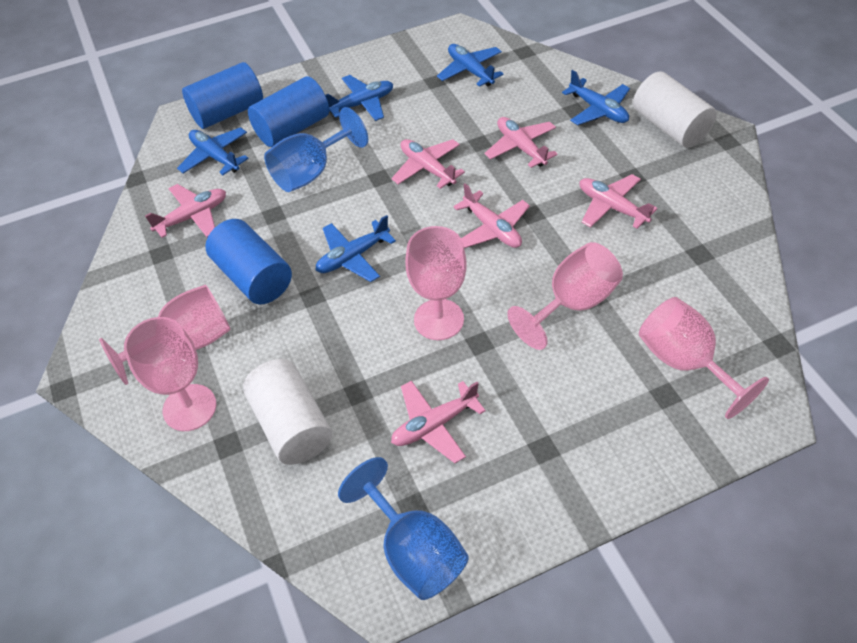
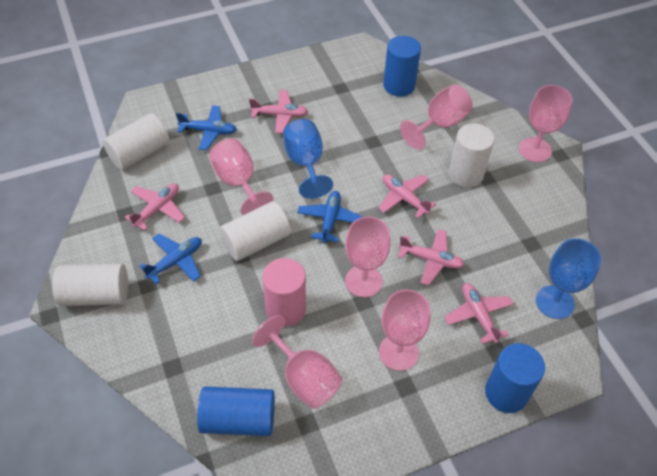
blue plane: [177,127,249,175] [316,215,396,282] [325,75,393,121] [437,44,504,87] [562,70,630,125] = 5 -> [139,234,202,284] [176,105,237,150] [297,191,363,243] = 3
pink cylinder: none = 0 -> [262,258,306,326] = 1
pink goblet: [99,285,231,385] [124,317,216,431] [405,226,467,340] [507,242,623,350] [639,297,769,419] = 5 -> [209,138,274,215] [252,315,343,409] [345,216,391,297] [379,289,430,371] [400,85,473,150] [519,85,573,162] = 6
pink plane: [145,184,226,238] [391,139,465,189] [391,380,486,463] [453,183,530,248] [484,117,558,168] [580,174,658,229] = 6 -> [125,184,185,231] [249,90,309,133] [378,174,436,218] [398,229,465,286] [444,283,514,344] = 5
white cylinder: [243,359,332,465] [633,72,717,147] = 2 -> [52,263,128,306] [103,113,169,170] [220,201,291,261] [449,123,494,188] = 4

